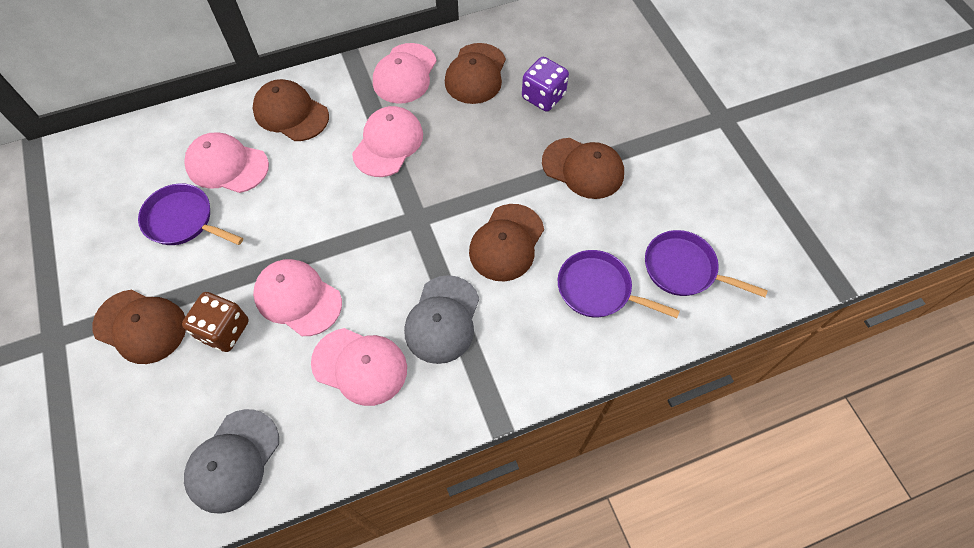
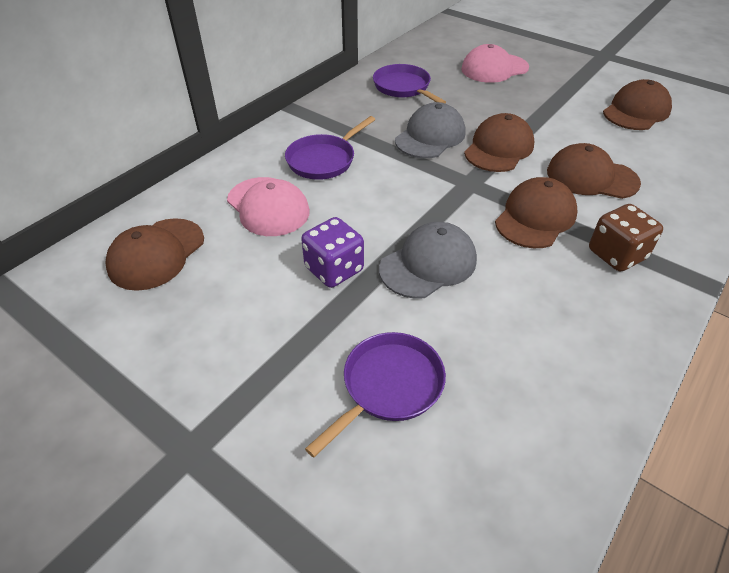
pink cap: [184,132,269,193] [253,259,342,336] [311,328,407,406] [352,106,423,177] [373,43,436,104] = 5 -> [227,177,310,236] [461,44,529,83] = 2

